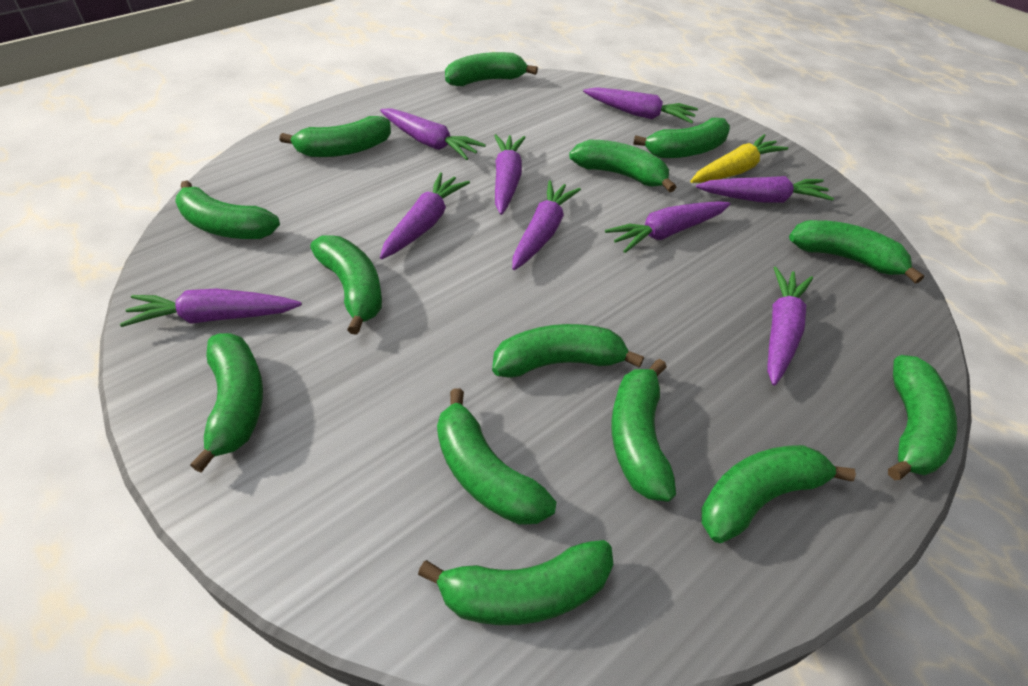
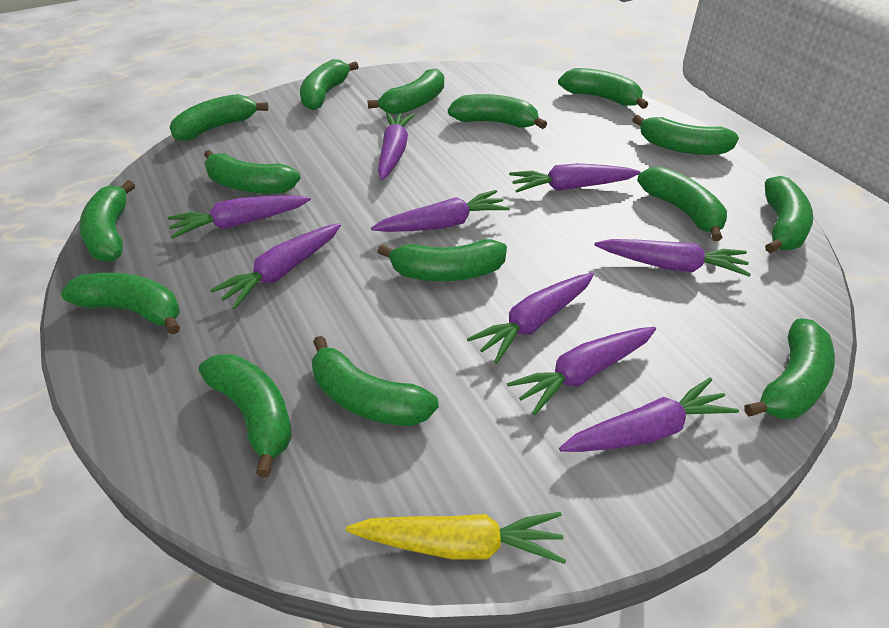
green banana: [175,181,280,239] [190,333,263,473] [280,116,391,157] [310,235,382,335] [418,540,613,625] [437,388,556,525] [445,52,538,86] [492,324,644,378] [569,140,676,193] [611,359,676,502] [633,118,730,158] [701,445,856,543] [789,220,924,284] [888,355,957,480] = 14 -> [61,273,180,334] [79,180,135,262] [170,94,268,141] [199,354,292,477] [204,150,301,194] [300,59,359,111] [312,336,439,426] [367,68,444,115] [378,239,507,281] [448,94,547,129] [558,68,648,109] [632,115,739,155] [637,167,727,241] [744,318,835,419] [765,176,813,253] = 15

